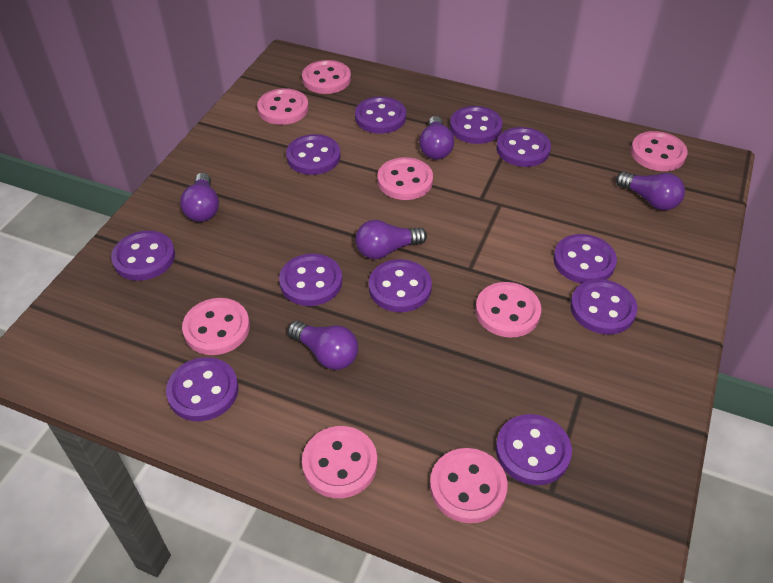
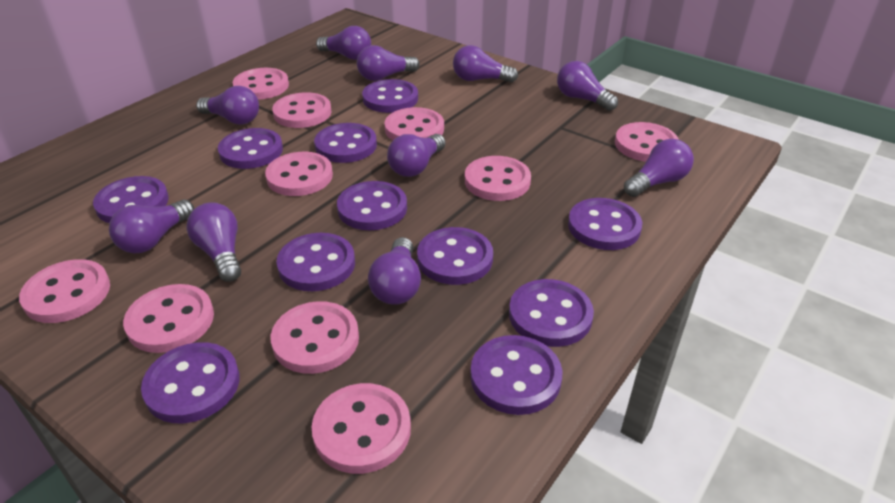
pink button: [182,298,250,355] [257,88,309,125] [302,60,351,94] [302,426,377,498] [377,157,433,200] [430,448,508,523] [475,282,541,338] [631,131,688,171] = 8 -> [19,259,110,323] [123,284,214,353] [233,68,289,100] [265,152,333,196] [271,301,359,374] [272,92,332,128] [312,383,411,474] [384,107,444,140] [465,156,531,201] [615,122,679,162] = 10
purple light bulb: [180,173,219,222] [287,321,358,370] [356,220,427,259] [419,116,454,160] [616,172,685,210] = 5 -> [109,199,194,253] [186,202,241,282] [196,86,259,125] [316,26,371,60] [357,45,420,81] [368,237,421,305] [387,134,446,177] [453,45,518,83] [557,61,618,111] [624,139,694,197] = 10

